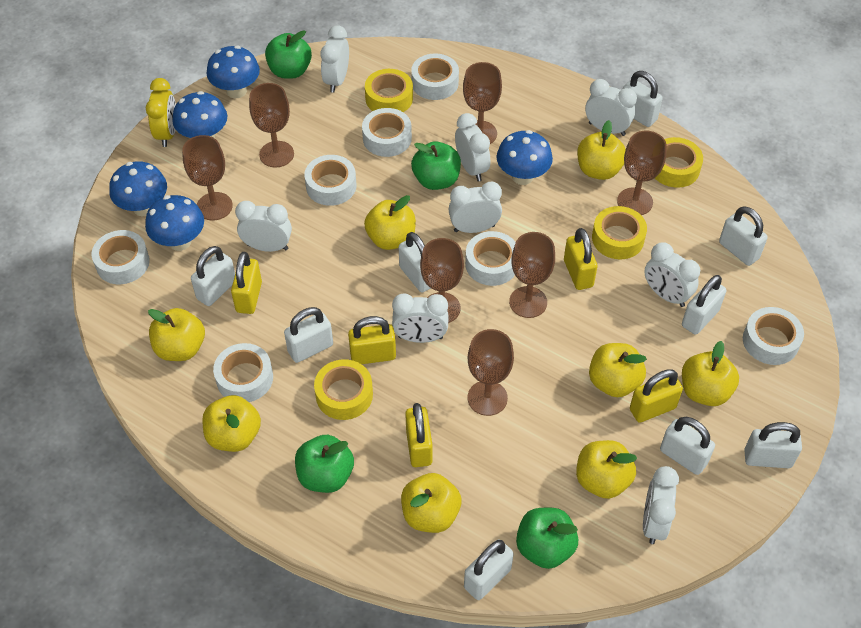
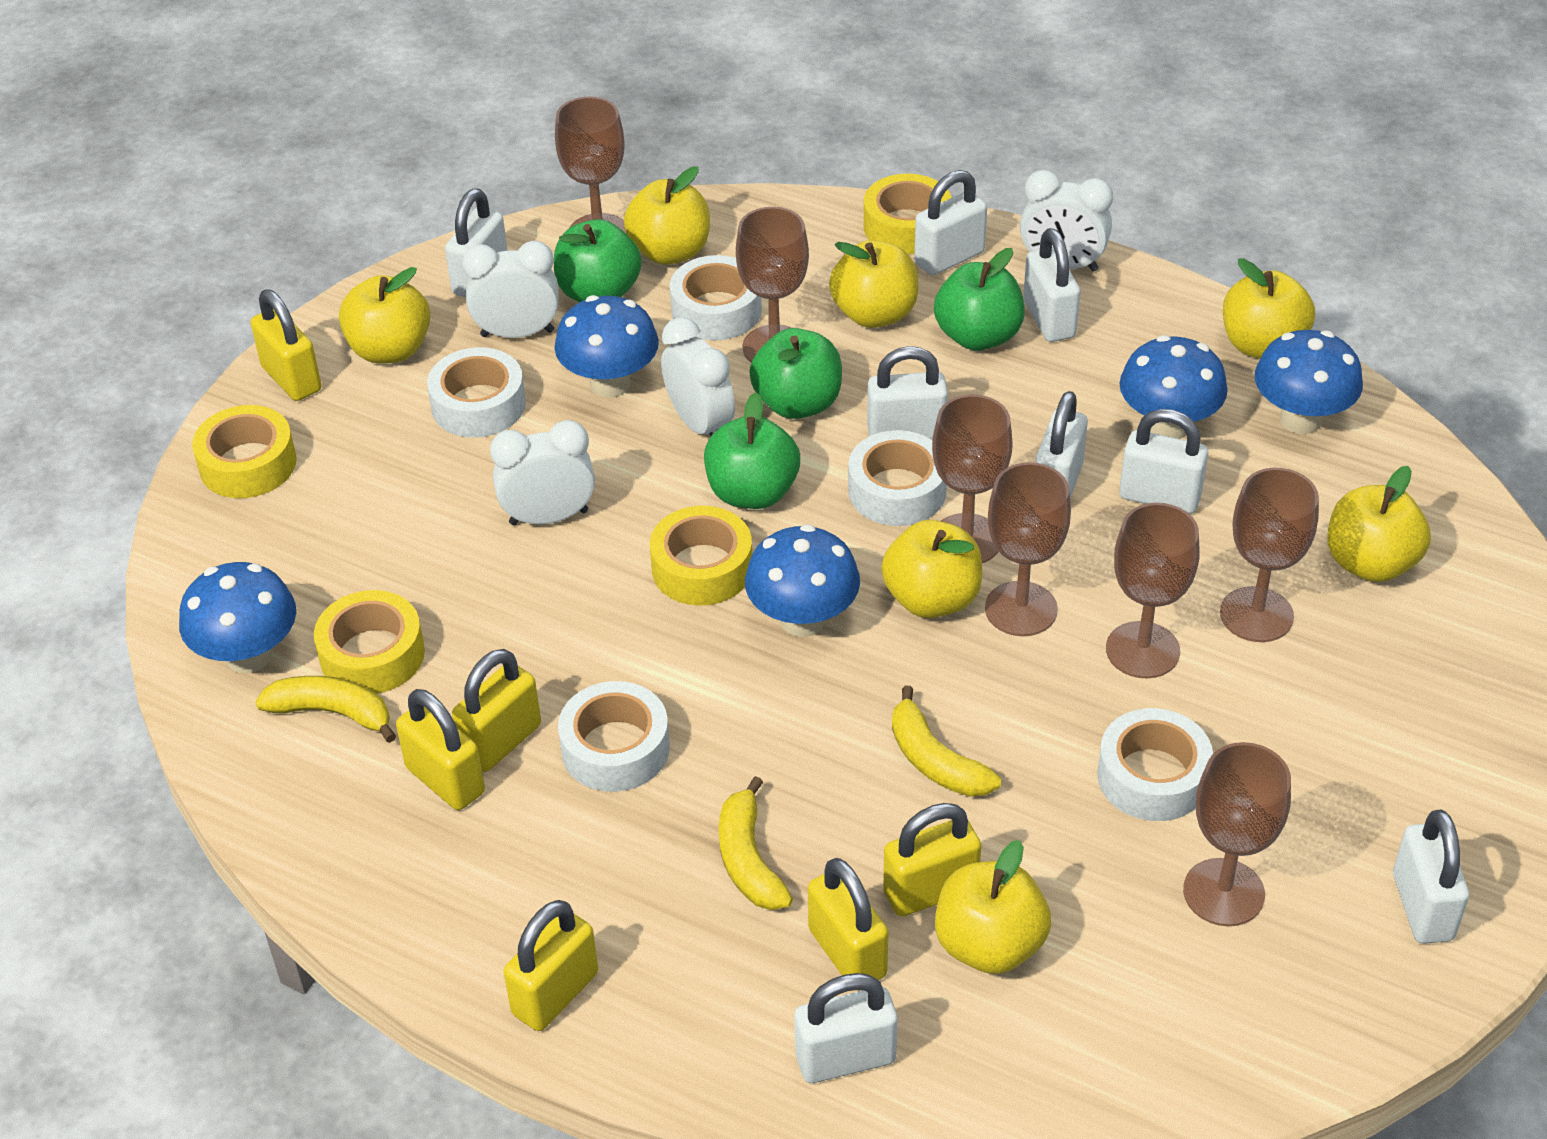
white clock: [235,201,292,252] [321,25,349,93] [392,293,448,343] [448,181,502,233] [455,113,490,181] [585,79,637,136] [643,466,679,544] [644,242,700,307] = 8 -> [462,241,559,338] [490,420,595,526] [661,317,735,436] [1020,170,1113,272] = 4
white padlock: [191,246,235,306] [284,307,333,363] [399,232,431,292] [464,539,514,600] [623,71,663,127] [660,417,715,475] [682,275,726,335] [719,206,768,266] [744,422,802,468] = 9 -> [445,188,508,297] [795,973,898,1083] [867,346,948,440] [914,170,987,275] [1023,228,1080,342] [1036,391,1088,498] [1119,409,1208,514] [1393,809,1469,944] = 8
white tape: [92,230,150,284] [213,343,273,402] [304,155,356,206] [362,108,412,157] [411,54,459,100] [465,231,516,286] [743,307,804,365] = 7 -> [427,347,526,438] [558,681,670,792] [670,255,762,340] [848,430,947,526] [1097,708,1213,821] = 5
yellow apple: [148,308,205,361] [202,395,261,452] [364,195,416,250] [401,473,461,533] [576,440,637,499] [577,120,626,180] [589,343,647,397] [682,341,739,406] = 8 -> [339,267,431,364] [624,166,710,265] [829,240,918,328] [881,520,982,618] [935,840,1051,974] [1223,258,1315,359] [1327,466,1431,582] = 7
yellow banana: none = 0 -> [255,676,396,743] [719,776,793,910] [892,686,1001,797] = 3
yellow clock: [146,78,176,147] = 1 -> none = 0
yellow padlock: [231,252,262,314] [348,316,396,364] [405,403,433,467] [564,228,598,290] [630,369,683,423] = 5 -> [251,289,322,401] [396,689,485,810] [452,649,541,772] [503,900,598,1031] [808,858,888,980] [883,803,981,916] = 6

